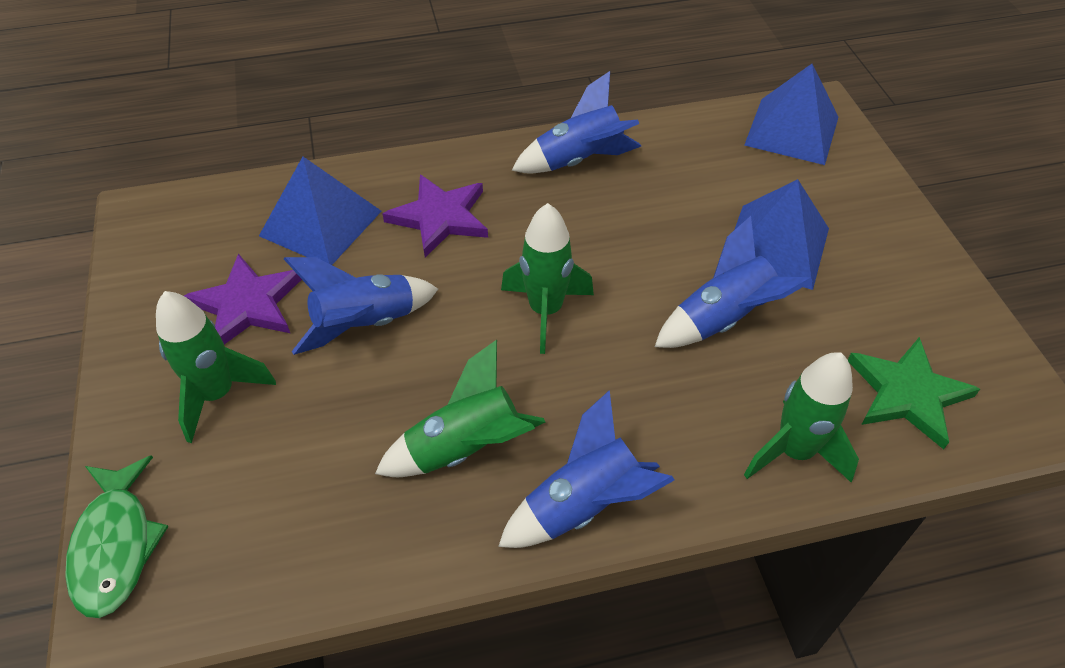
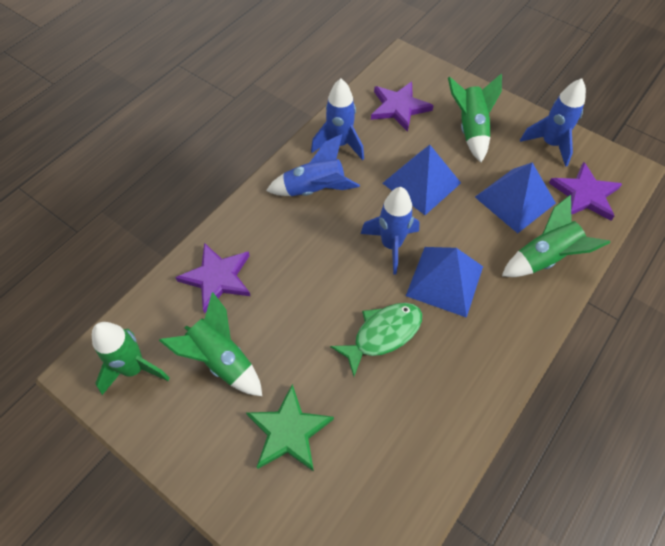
purple star: [184,254,302,344] [382,175,488,258] = 2 -> [175,243,250,313] [371,81,434,132] [549,162,622,221] = 3

